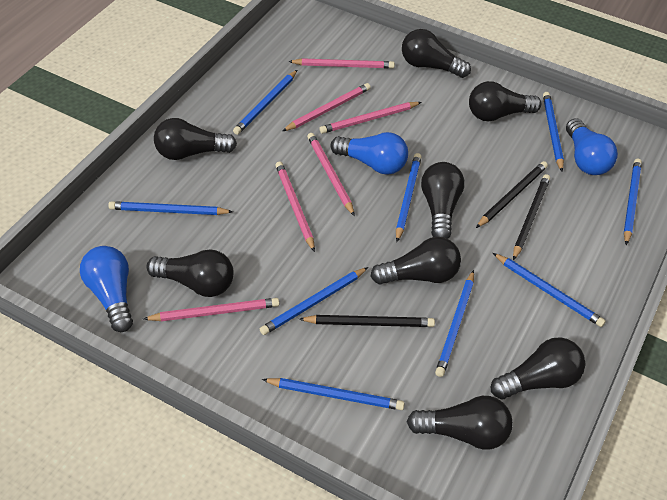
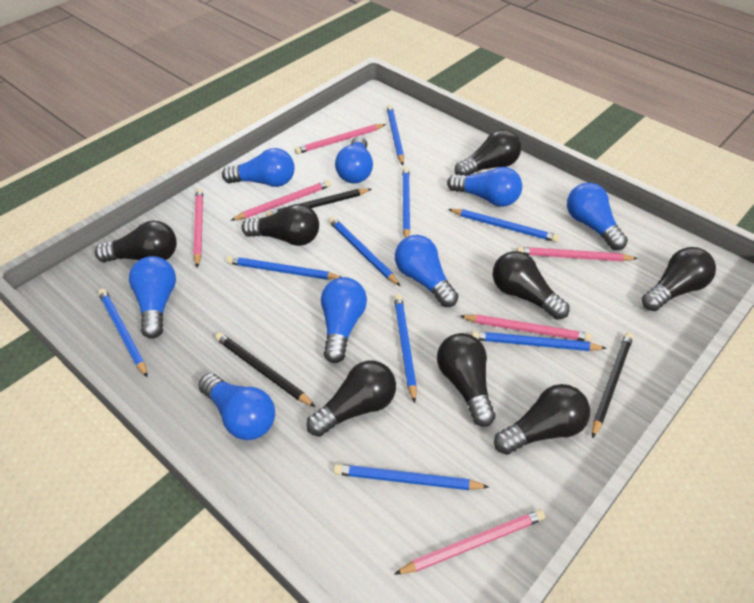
blue light bulb: [80,246,133,332] [331,132,408,175] [566,118,618,175] = 3 -> [129,256,176,339] [198,373,275,440] [222,148,295,187] [321,277,367,363] [335,136,373,183] [395,235,458,307] [447,167,522,207] [567,183,628,250] = 8

